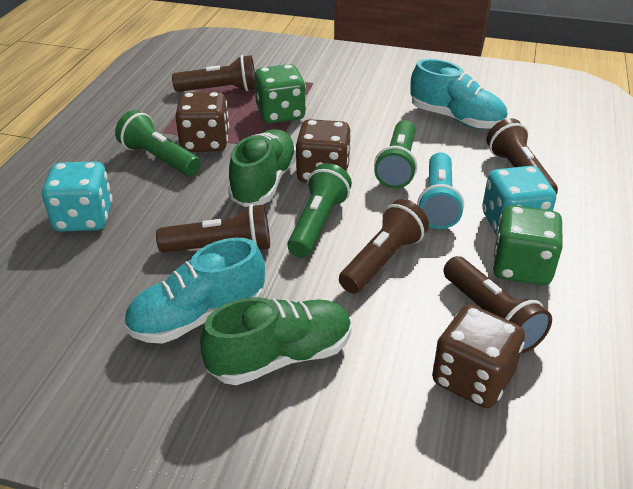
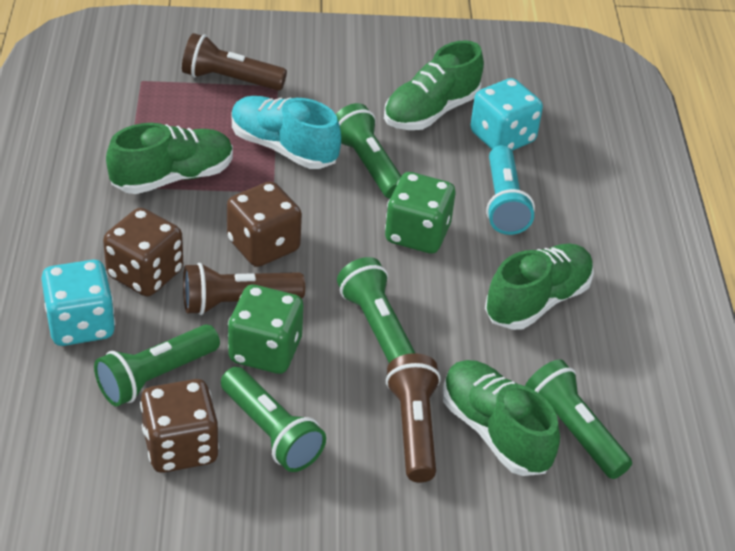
brown flashlight: [156,204,270,253] [172,55,255,92] [339,199,429,294] [443,256,552,353] [486,118,558,194] = 5 -> [182,33,287,91] [183,263,305,315] [386,353,441,483] = 3
green flashlight: [115,110,201,176] [287,163,352,257] [374,120,417,188] = 3 -> [94,324,220,406] [221,367,326,472] [336,103,401,199] [337,257,415,363] [525,359,632,479] = 5
green shoe: [200,297,351,385] [228,129,296,207] = 2 -> [106,123,233,194] [384,40,484,130] [442,360,560,476] [485,244,594,330] = 4
turquoise shoe: [124,238,265,344] [410,59,507,129] = 2 -> [232,96,341,169] = 1

